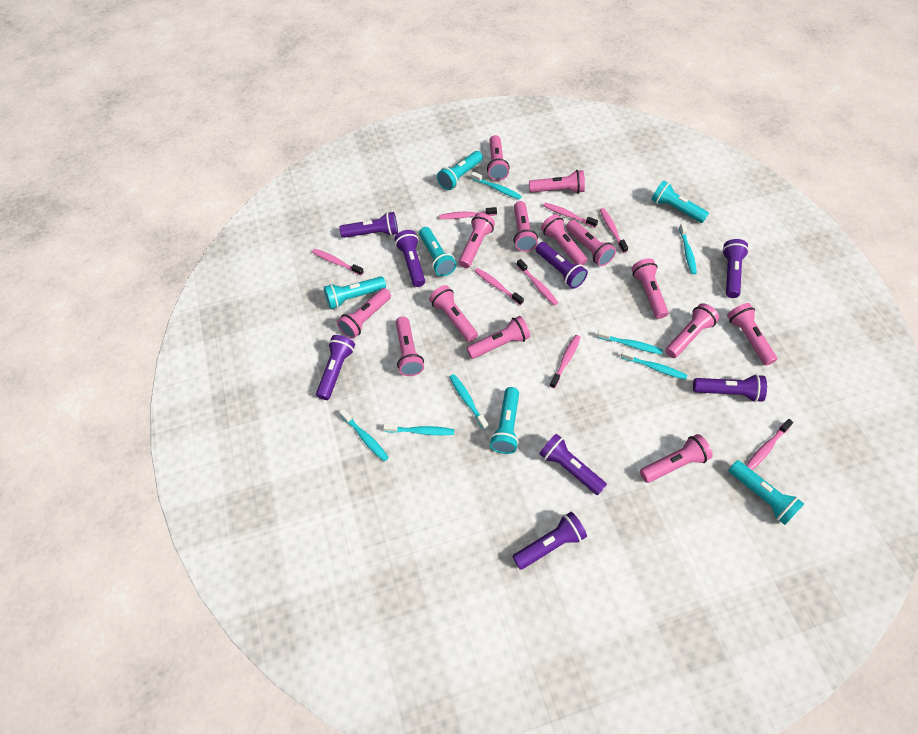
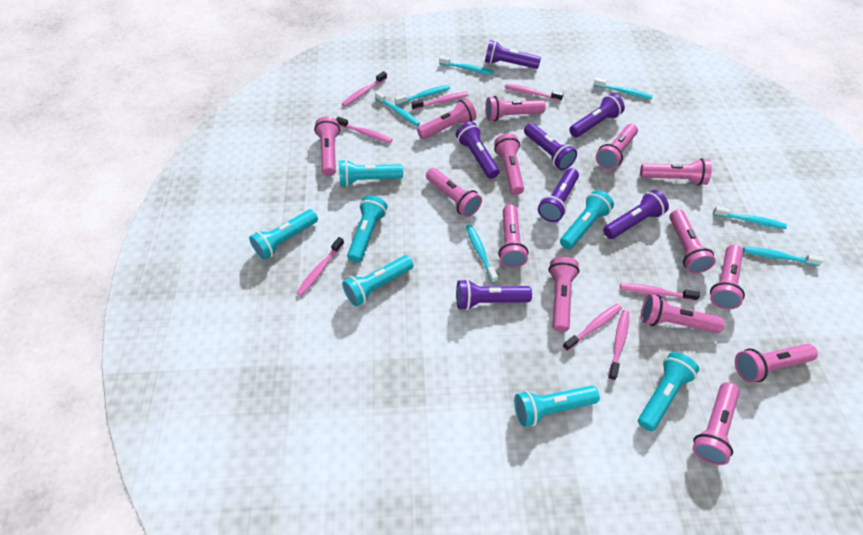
purple flashlight: [316,335,355,400] [339,212,398,238] [395,230,425,287] [512,512,587,570] [536,242,588,289] [539,434,607,495] [693,374,767,402] [722,239,749,298] = 8 -> [456,122,500,179] [456,279,532,310] [485,40,541,69] [524,123,577,170] [538,168,579,222] [569,93,625,137] [603,190,669,239] = 7
turquoise flashlight: [324,276,386,309] [419,227,457,276] [437,151,483,190] [490,387,519,454] [651,181,709,223] [728,460,804,525] = 6 -> [249,209,318,260] [339,159,403,187] [342,255,413,307] [347,195,388,263] [514,386,600,427] [560,190,614,249] [638,352,699,431] = 7

